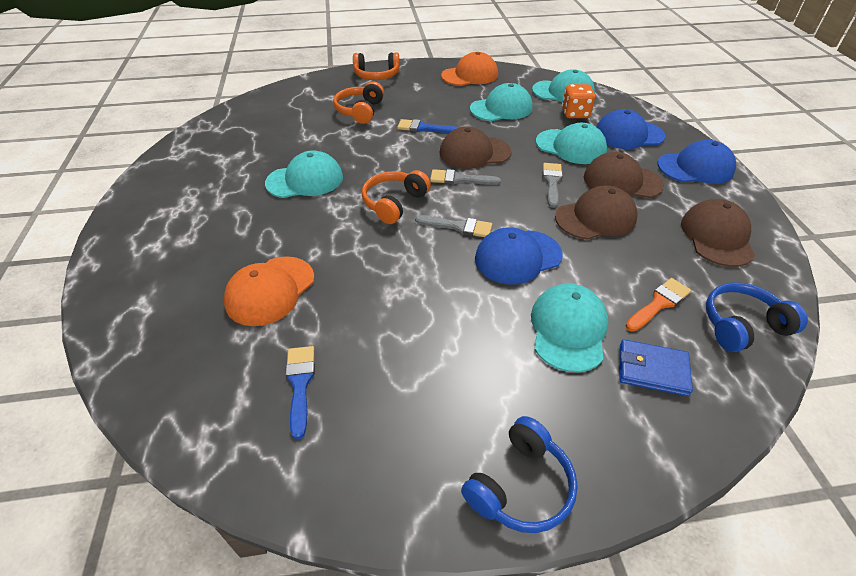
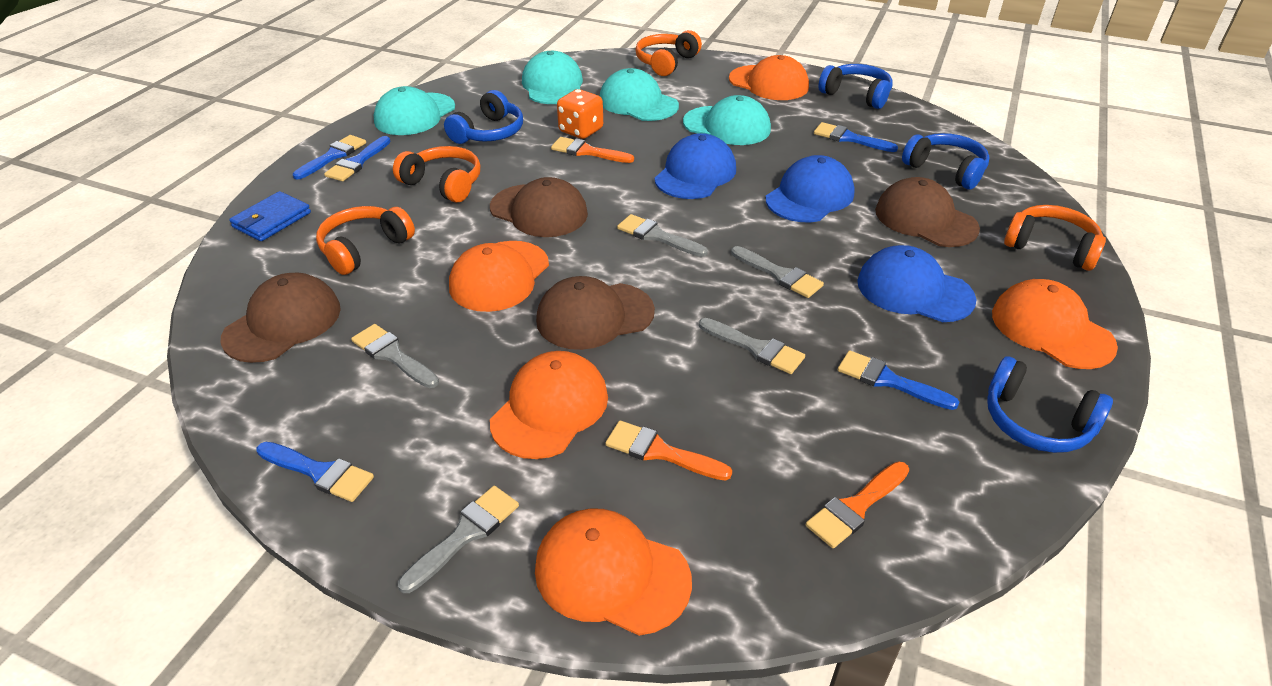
blue brush: [285,346,315,439] [397,119,458,133] = 2 -> [256,442,374,502] [293,135,366,180] [324,136,391,181] [814,122,898,152] [838,350,959,410] = 5
blue headphones: [461,416,578,533] [706,282,808,352] = 2 -> [444,90,523,144] [818,64,893,109] [902,133,990,189] [987,356,1113,453] = 4
grey brush: [415,215,492,237] [430,169,501,185] [542,163,563,208] = 3 -> [351,324,439,388] [398,486,519,593] [617,214,708,257] [699,318,805,374] [731,246,824,298] = 5
orange brush: [625,278,691,332] = 1 -> [551,137,634,163] [605,421,732,481] [806,461,909,548] = 3
orange cap: [224,256,315,326] [441,52,498,86] = 2 -> [449,241,549,312] [490,351,608,459] [535,508,692,636] [729,55,809,100] [992,279,1118,369] = 5
orange headphones: [333,81,384,124] [353,52,400,80] [362,170,431,224] = 3 -> [316,206,415,275] [393,146,480,203] [635,30,702,76] [1004,205,1106,271] = 4
turquoise cap: [265,150,343,198] [470,83,533,121] [531,284,608,372] [532,69,595,102] [536,123,607,164] = 5 -> [374,86,455,135] [522,51,583,104] [600,68,679,121] [683,95,771,145] = 4

